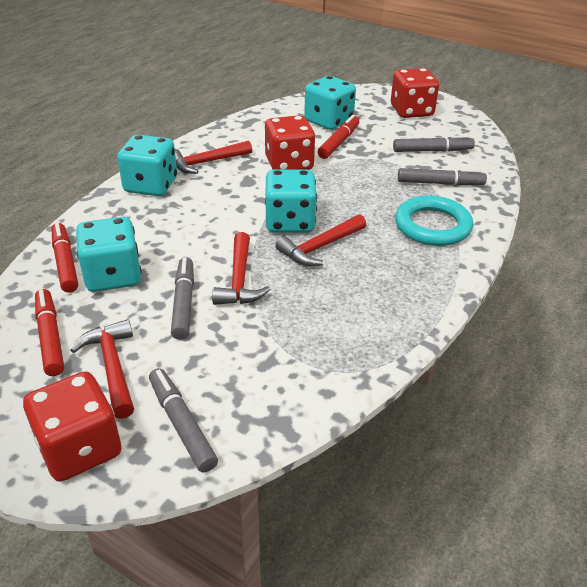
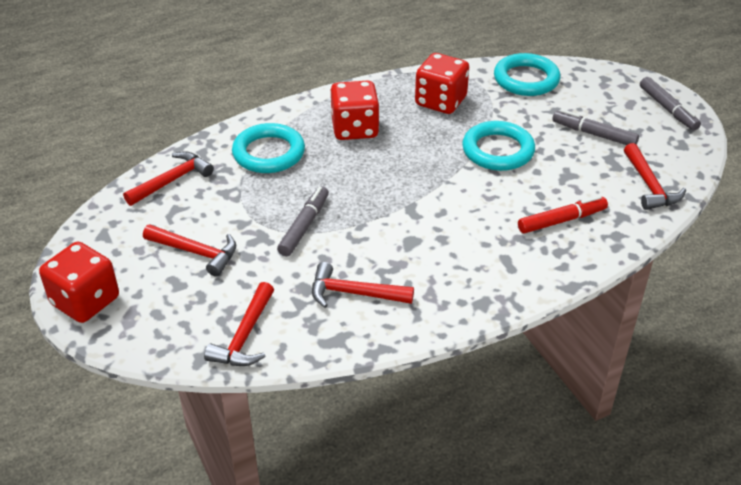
grey marker: [149,368,218,473] [171,257,194,340] [393,135,475,152] [398,168,487,186] = 4 -> [277,186,329,256] [552,109,639,145] [640,77,701,131] = 3
red hammer: [71,319,134,419] [175,141,252,174] [212,232,270,305] [275,214,366,266] = 4 -> [123,151,214,206] [143,224,236,277] [204,282,274,366] [312,262,414,308] [624,143,686,210] = 5
red marker: [35,289,64,376] [51,222,78,293] [318,115,359,159] = 3 -> [518,196,608,234] = 1
turquoise dice: [76,217,142,292] [117,135,177,196] [265,170,317,232] [304,76,356,130] = 4 -> none = 0
turquoise ring: [395,195,473,246] = 1 -> [232,123,305,173] [462,121,535,171] [494,53,560,96] = 3

